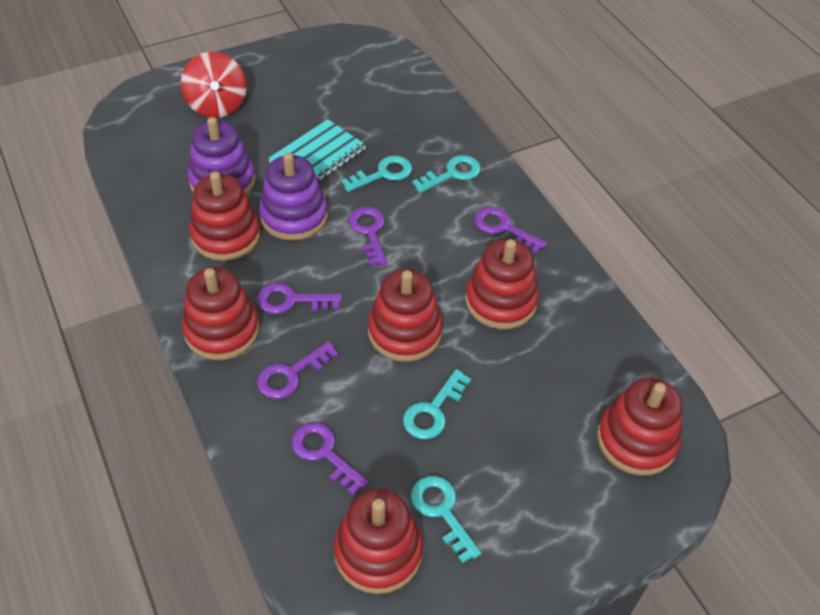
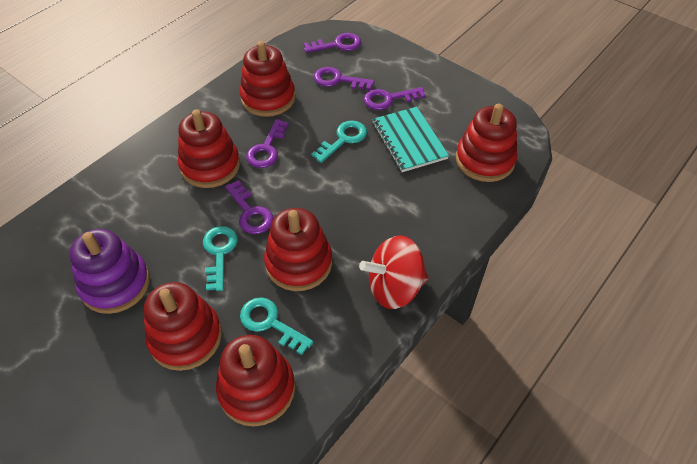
purple stacking toy: [188,117,256,195] [259,152,328,241] = 2 -> [69,229,150,314] = 1
turquoise key: [341,156,412,192] [403,369,471,439] [411,476,481,564] [412,155,481,193] = 4 -> [203,226,238,291] [240,297,314,355] [311,120,367,163] = 3

